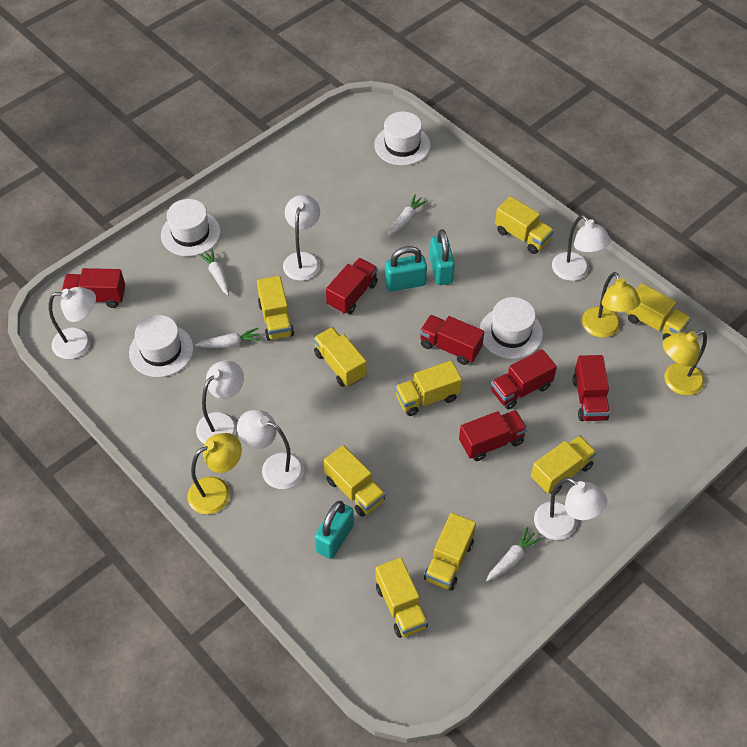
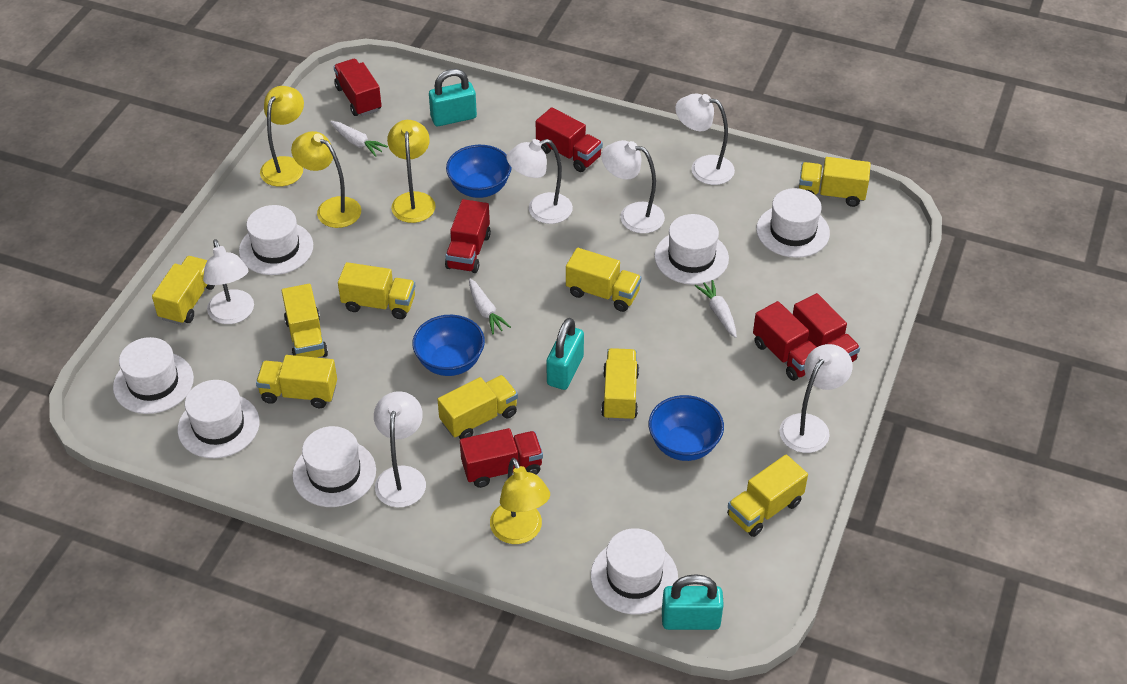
blue bowl: none = 0 -> [412,315,485,376] [446,145,512,198] [649,395,724,461] = 3
white carrot: [195,328,261,348] [198,248,229,295] [388,195,428,236] [486,527,542,581] = 4 -> [330,121,388,157] [469,278,511,334] [695,280,737,338] = 3
white hat: [129,315,194,377] [161,199,221,256] [374,112,430,166] [480,297,543,359] = 4 -> [113,337,194,414] [178,380,260,458] [239,205,313,275] [292,426,376,507] [591,528,678,614] [655,214,729,285] [756,188,830,258] = 7
yellow lamp: [188,433,242,514] [582,272,641,338] [663,330,707,396] = 3 -> [260,86,304,187] [291,131,361,228] [387,120,436,223] [490,458,550,544] = 4

